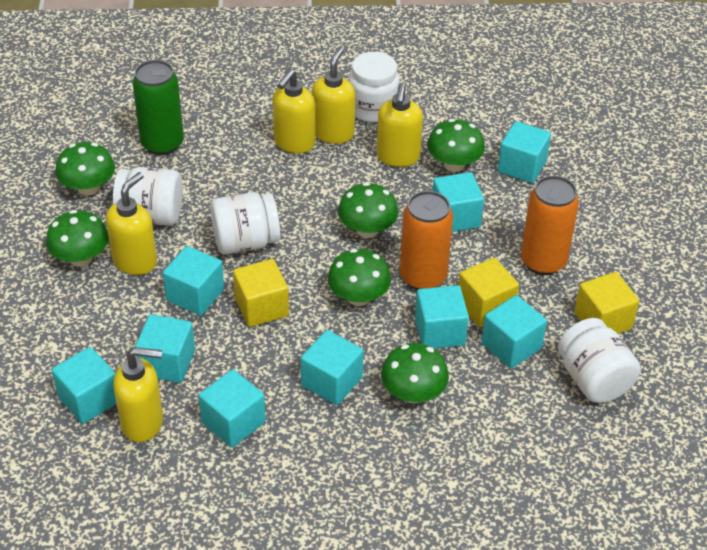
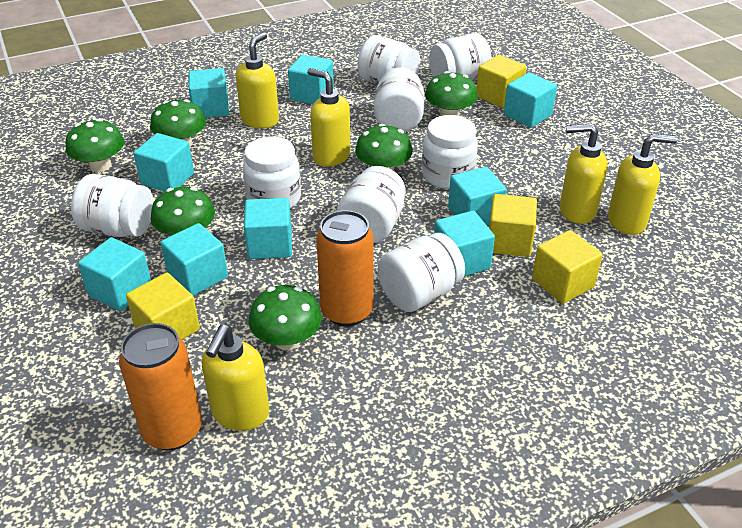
green can: [132,60,184,155] = 1 -> none = 0
white jar: [113,167,183,225] [211,193,280,254] [348,52,400,123] [558,318,640,403] = 4 -> [71,174,154,237] [243,136,301,209] [337,166,406,243] [358,35,420,85] [374,67,424,132] [378,233,465,312] [422,115,478,189] [429,33,492,81] = 8
yellow cube: [233,259,289,327] [458,258,519,328] [574,272,639,334] = 3 -> [126,273,200,340] [476,55,526,108] [489,194,537,257] [532,230,603,304] = 4

